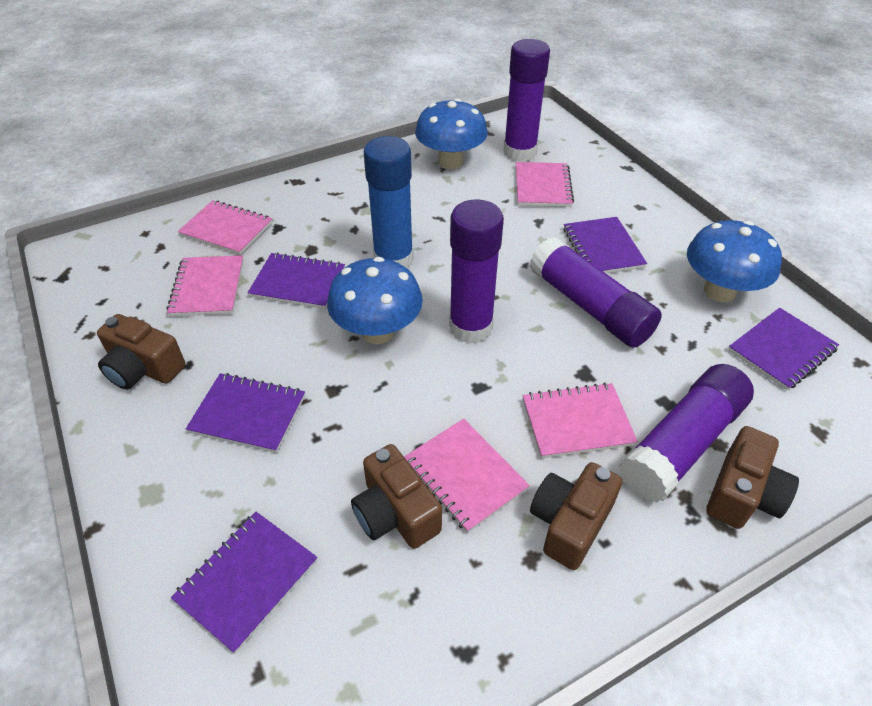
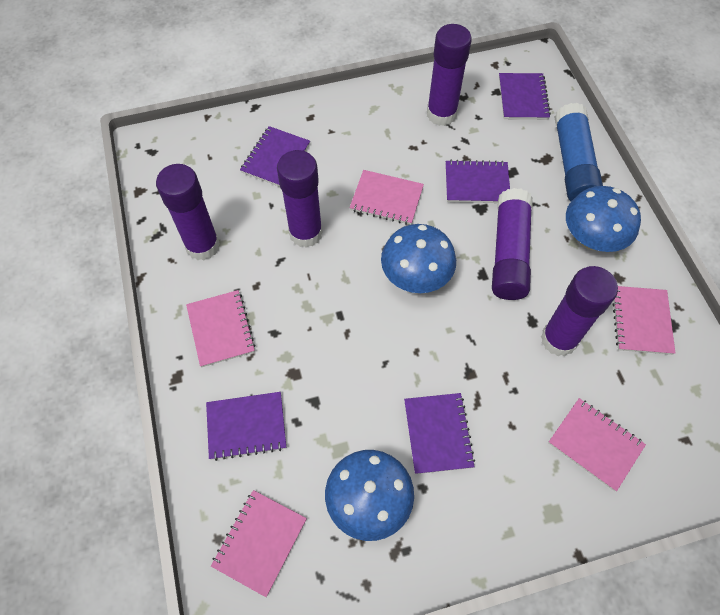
brown camera: [97,314,185,390] [351,444,442,549] [530,462,622,570] [706,426,799,529] = 4 -> none = 0
purple glue stick: [449,200,504,344] [503,39,550,162] [530,237,662,348] [619,364,754,503] = 4 -> [156,164,220,260] [277,150,323,248] [427,24,472,126] [492,188,533,300] [541,266,618,356] = 5

